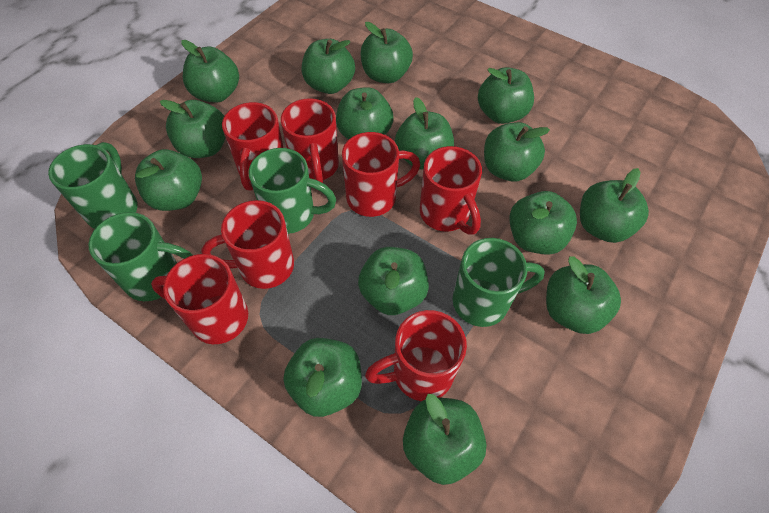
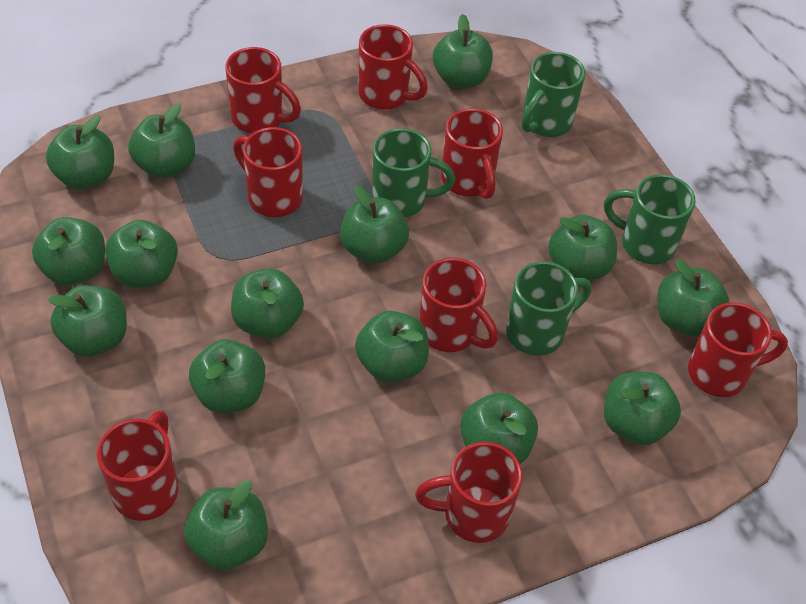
red mug: [151,254,248,344] [201,200,294,289] [222,102,283,191] [281,98,339,183] [342,132,420,217] [365,310,467,401] [420,146,482,235] = 7 -> [97,410,178,521] [225,47,301,133] [233,127,303,217] [358,24,428,110] [415,442,523,543] [419,258,498,352] [441,108,503,199] [688,302,788,397] = 8

